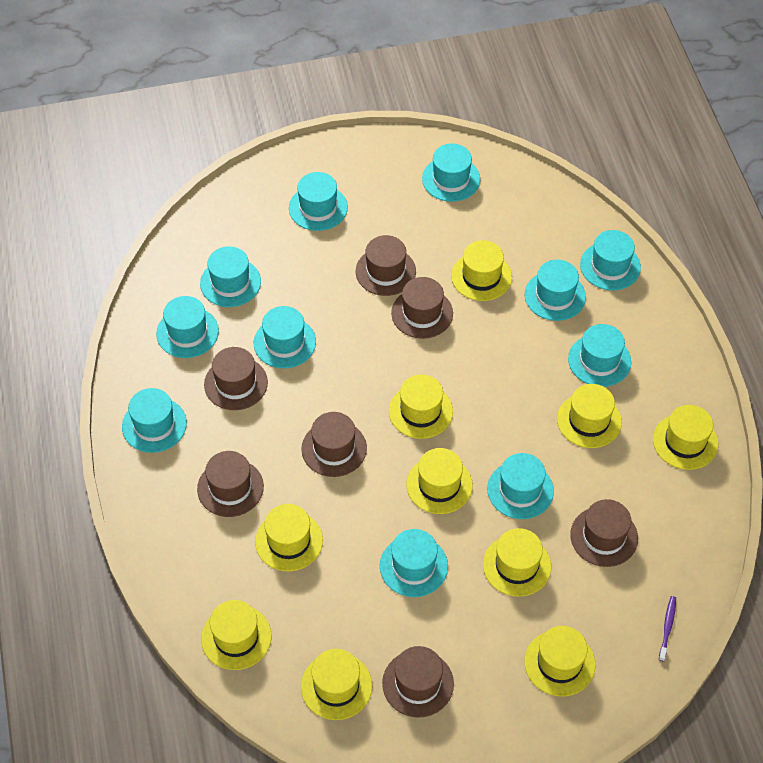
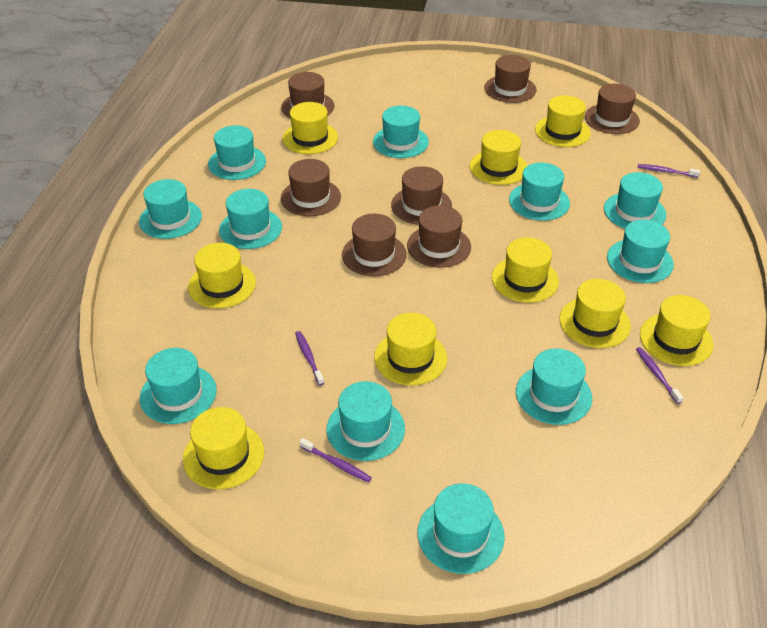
purple toothbrush: [659,596,676,662] = 1 -> [295,331,324,385] [299,438,372,483] [636,347,684,404] [637,164,700,178] = 4
yellow hat: [201,600,271,670] [255,504,323,571] [301,649,372,720] [389,374,453,439] [406,448,473,514] [451,240,512,301] [483,528,551,597] [524,626,595,697] [557,384,622,448] [653,405,718,470] = 10 -> [183,407,264,489] [188,243,256,308] [283,102,338,154] [374,313,447,385] [470,130,527,185] [492,237,559,303] [535,95,591,147] [559,279,631,348] [640,295,713,366] = 9

